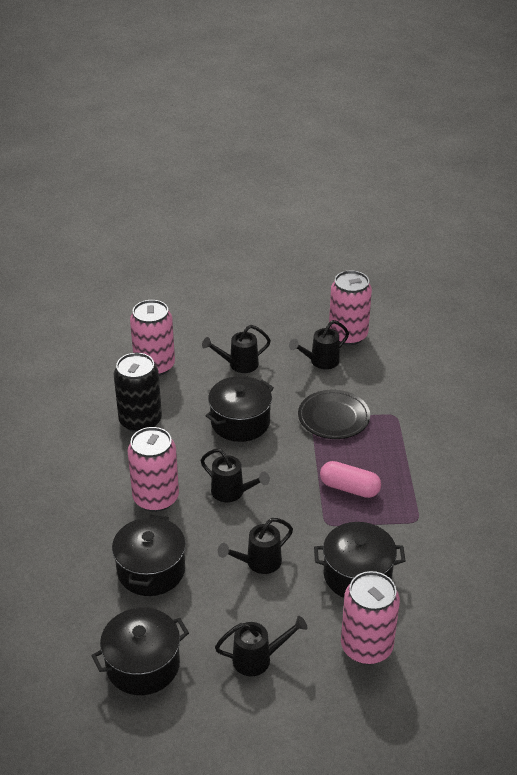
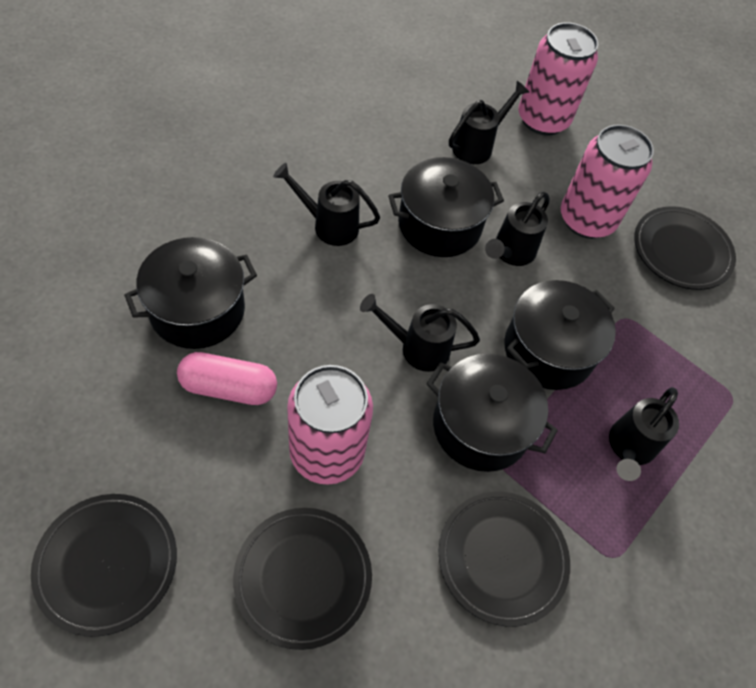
black can: [114,353,162,433] = 1 -> none = 0
black plate: [298,390,370,439] = 1 -> [31,494,177,637] [233,508,372,650] [439,491,570,627] [634,206,736,290] = 4
pink can: [128,427,179,512] [130,300,175,376] [329,271,372,346] [341,571,400,664] = 4 -> [287,365,373,485] [519,22,598,136] [561,124,654,239] = 3

